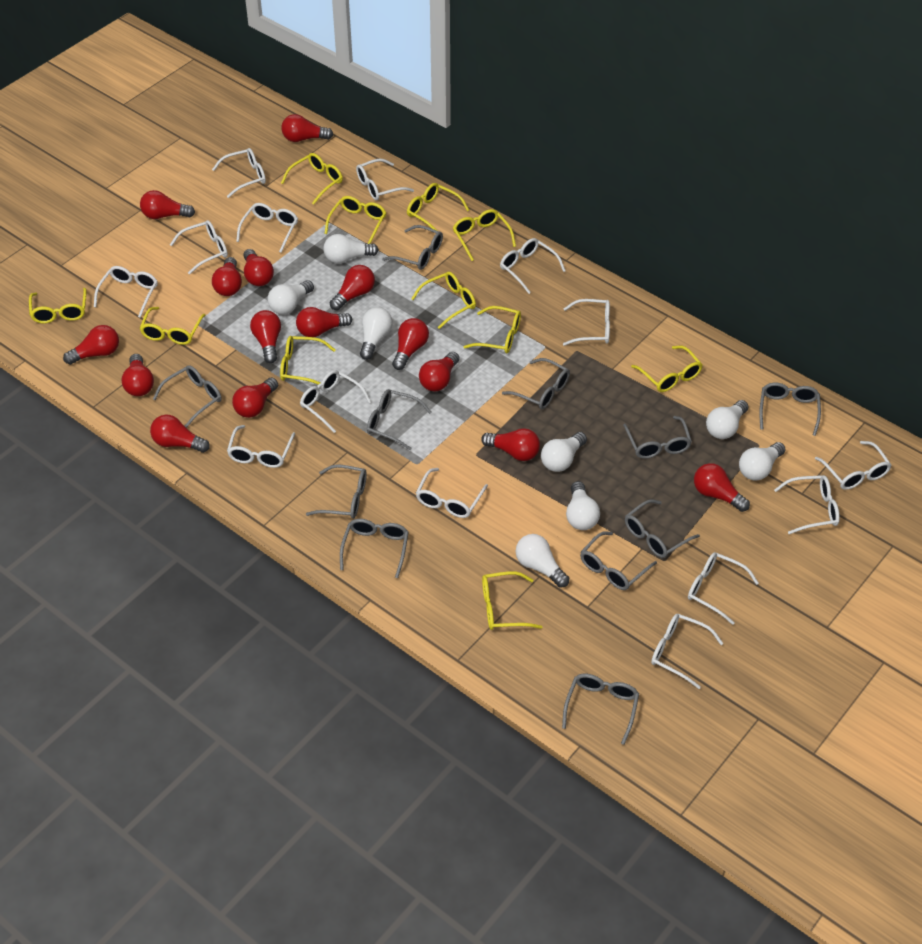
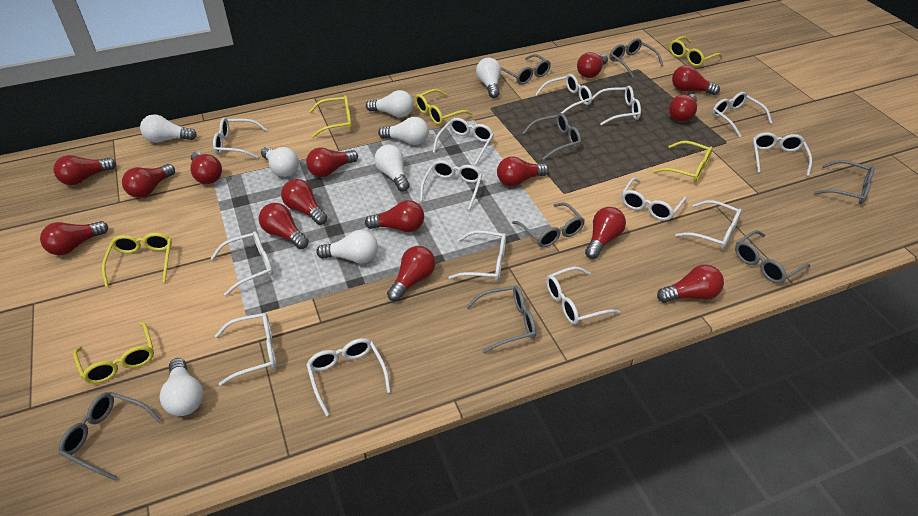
grey glasses: [153,365,222,428] [306,464,367,519] [340,519,409,578] [367,389,432,450] [382,225,443,270] [502,358,570,409] [562,674,639,745] [580,531,657,590] [623,416,692,459] [625,499,700,558] [759,383,821,436] = 11 -> [59,392,162,481] [466,285,536,353] [501,54,551,85] [512,202,585,248] [522,113,581,160] [610,38,663,78] [735,230,810,283] [814,160,875,204] = 8
yellow glasses: [29,288,87,323] [139,307,206,345] [280,336,335,385] [281,153,343,205] [325,196,386,244] [407,183,469,231] [411,272,476,329] [453,209,516,261] [464,306,521,353] [482,571,542,630] [631,346,703,392] = 11 -> [73,322,154,384] [102,233,172,287] [309,95,352,138] [415,89,473,125] [653,141,713,183] [669,36,722,67] = 6

